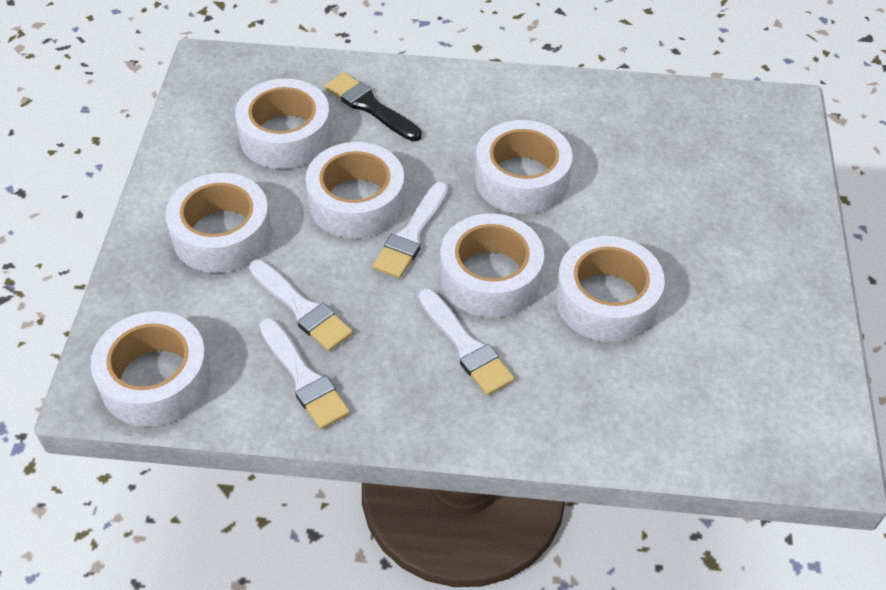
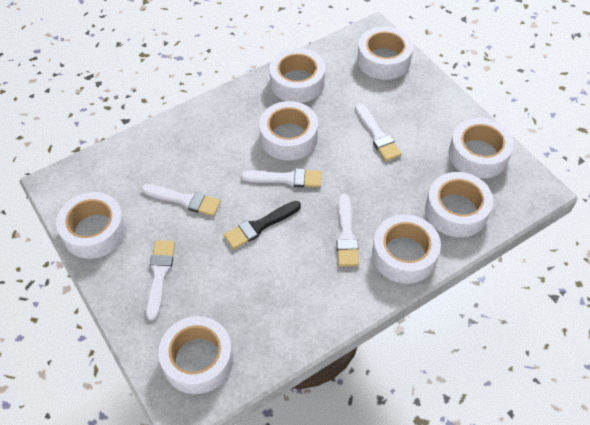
white brush: [249,259,353,352] [259,318,350,429] [373,182,448,279] [418,288,515,396] = 4 -> [141,184,221,216] [146,240,175,321] [241,168,322,187] [336,194,359,267] [355,103,402,161] = 5
white tape: [90,311,211,427] [165,173,272,273] [235,79,331,169] [305,142,405,239] [440,214,544,318] [475,120,573,214] [555,236,665,342] = 7 -> [56,192,127,259] [158,316,233,394] [259,101,318,160] [269,48,325,103] [357,26,413,80] [372,215,441,284] [425,172,493,237] [449,118,514,179] = 8

